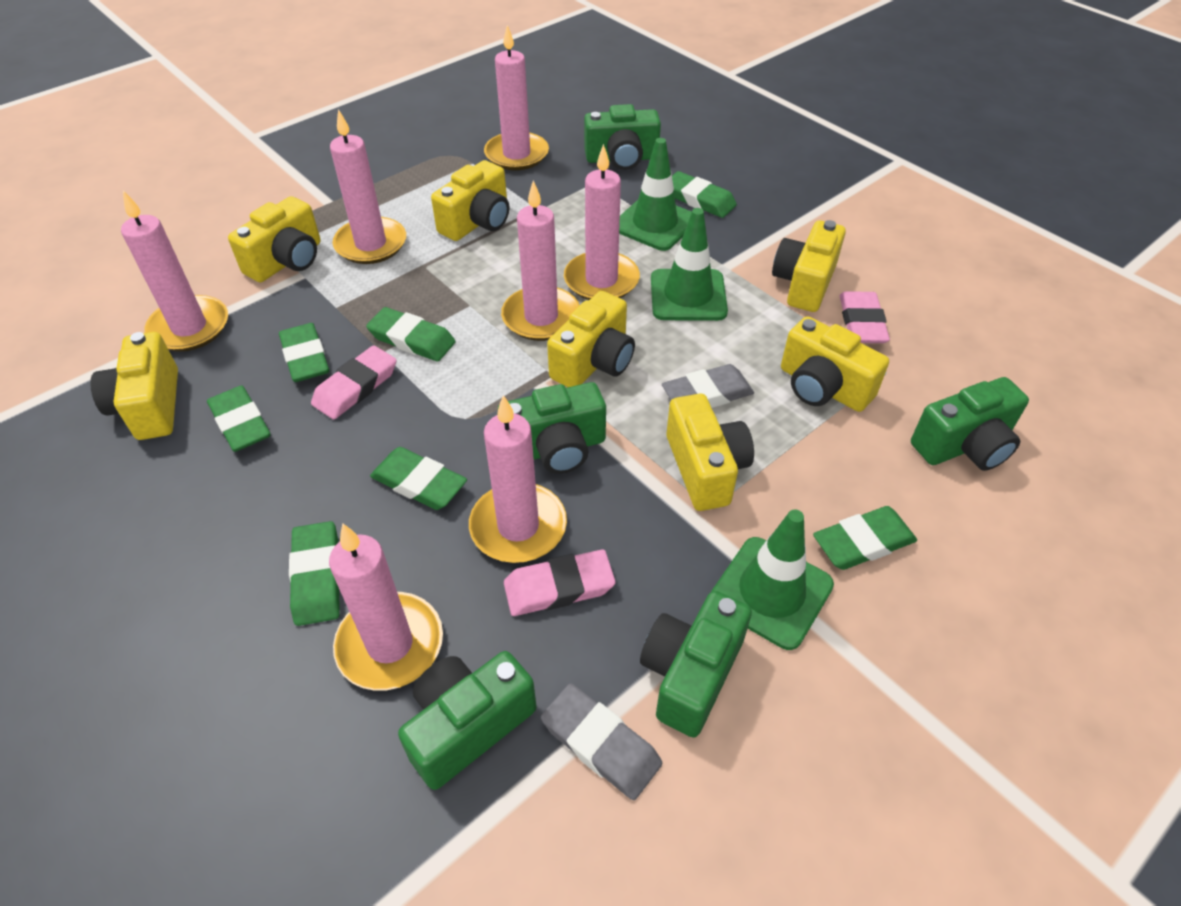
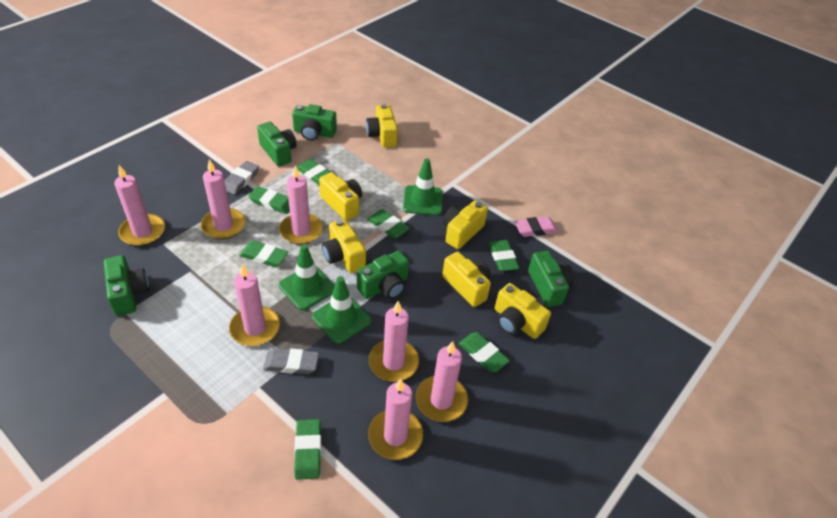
pink eraser: [311,345,397,419] [504,549,615,616] [840,291,890,343] = 3 -> [514,217,558,237] = 1
yellow camera: [90,332,178,440] [228,196,321,282] [431,160,509,241] [547,291,635,387] [667,394,754,511] [772,220,846,312] [781,316,889,412] = 7 -> [319,172,362,221] [322,219,366,273] [366,104,398,148] [442,252,491,307] [443,201,488,249] [495,283,551,339] = 6

